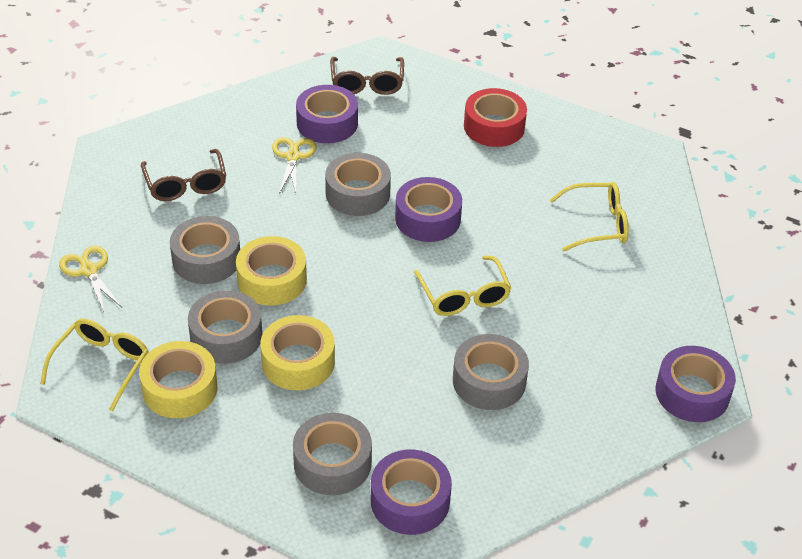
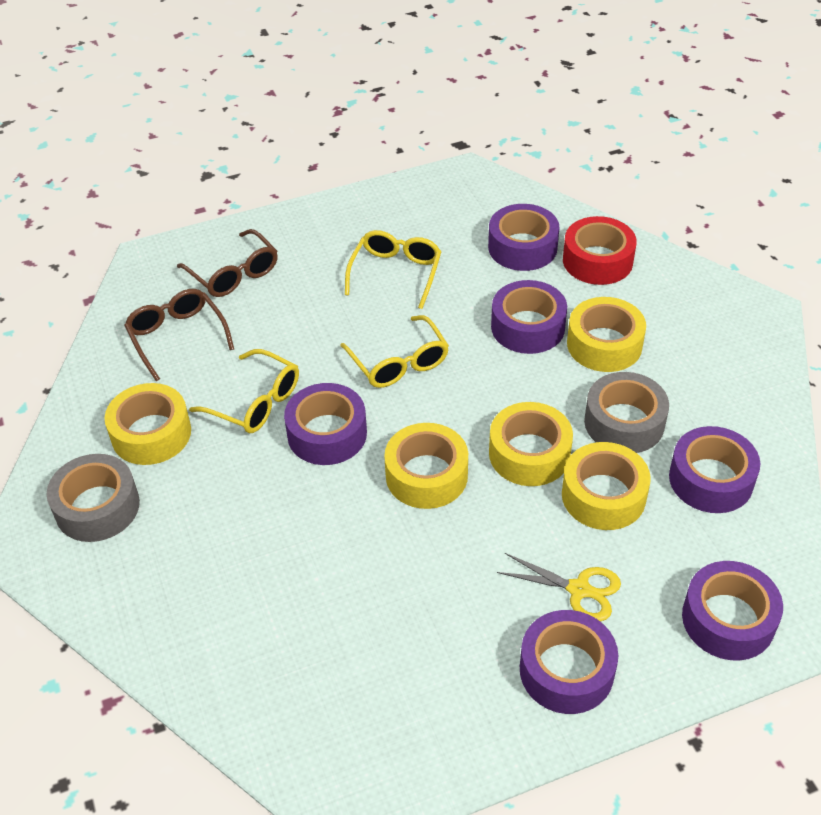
grey tape: [170,216,240,284] [188,290,262,364] [293,413,372,495] [325,153,391,216] [453,334,529,410] = 5 -> [47,454,140,542] [584,372,669,453] = 2
purple tape: [296,85,358,143] [371,449,452,535] [395,177,462,242] [655,346,736,422] = 4 -> [284,383,367,465] [488,204,560,271] [491,280,567,354] [520,610,618,714] [669,426,760,513] [682,561,783,660] = 6
yellow scissors: [59,246,122,312] [272,137,317,194] = 2 -> [497,553,621,622] = 1
yellow tape: [139,341,218,418] [236,236,307,306] [260,315,335,390] = 3 -> [104,383,191,465] [384,423,468,509] [489,402,573,486] [562,442,651,530] [567,297,646,372] = 5

